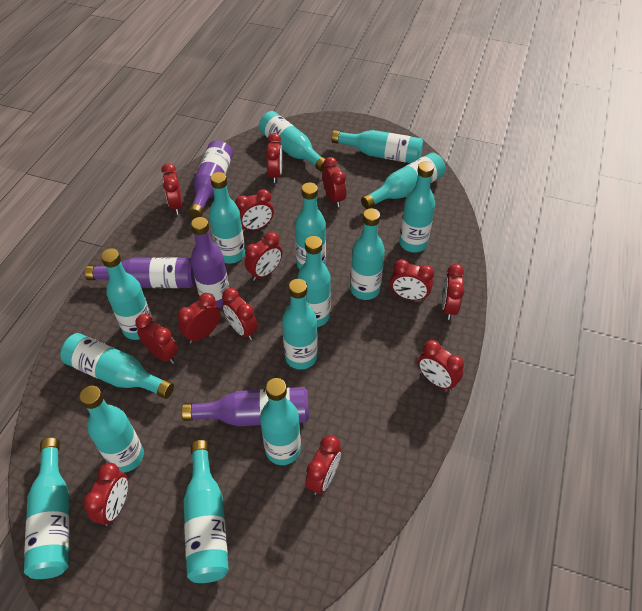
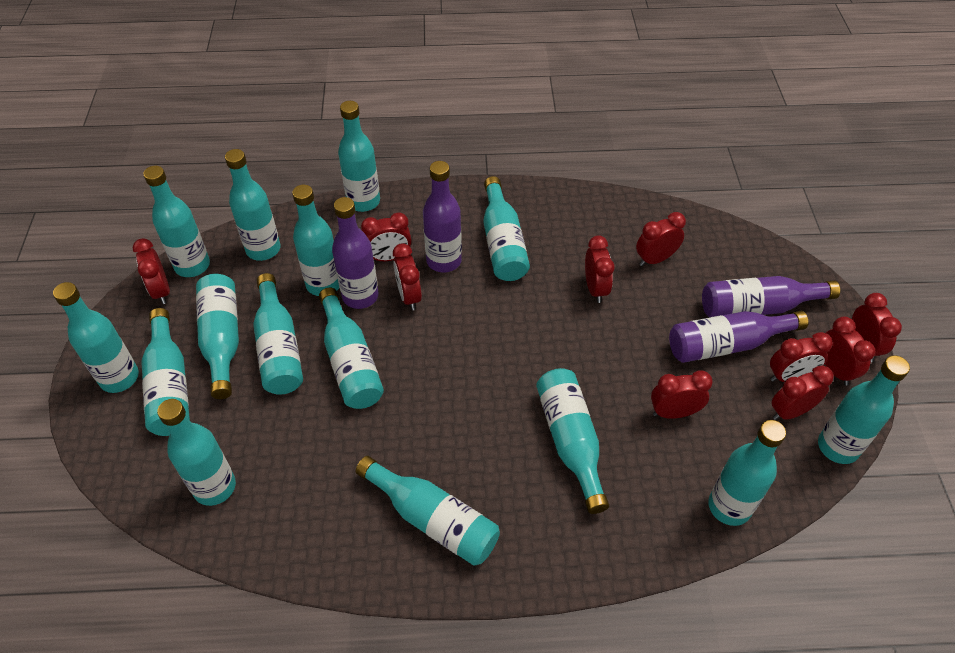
red clock: [83,463,128,526] [135,314,178,364] [162,163,183,215] [177,293,221,343] [222,288,258,340] [235,189,274,232] [245,232,282,281] [266,133,283,183] [305,435,341,495] [322,157,346,207] [390,259,434,301] [418,340,464,391] [442,264,464,320] = 13 -> [132,238,170,304] [361,212,412,261] [393,243,422,310] [585,236,615,303] [636,212,686,266] [651,370,713,419] [770,332,833,382] [771,366,834,420] [825,316,875,386] [852,293,902,362] = 10

